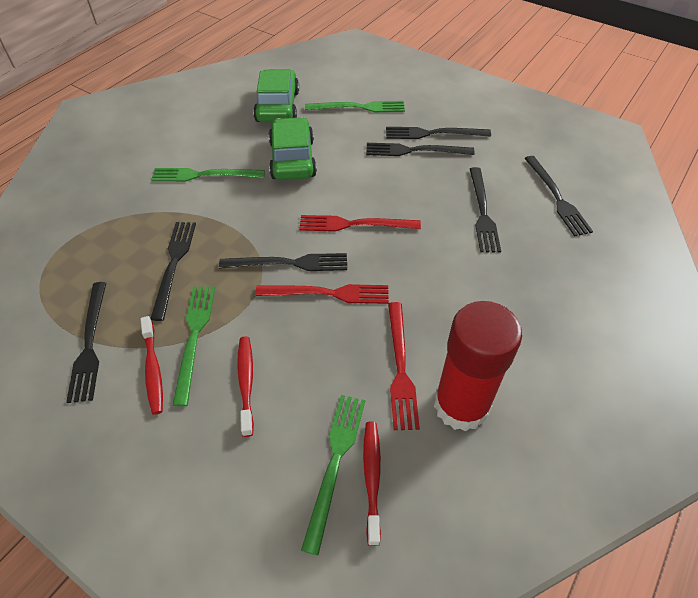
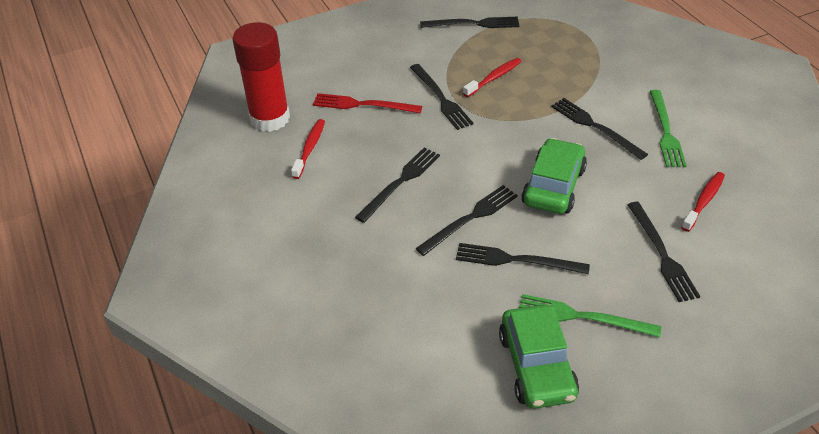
green fork: [151,168,265,182] [172,287,215,407] [301,395,365,555] [305,101,405,112] = 4 -> [519,294,661,338] [650,90,687,167] = 2
red fork: [255,284,389,304] [299,215,421,232] [388,302,420,430] = 3 -> [313,93,422,114] = 1

